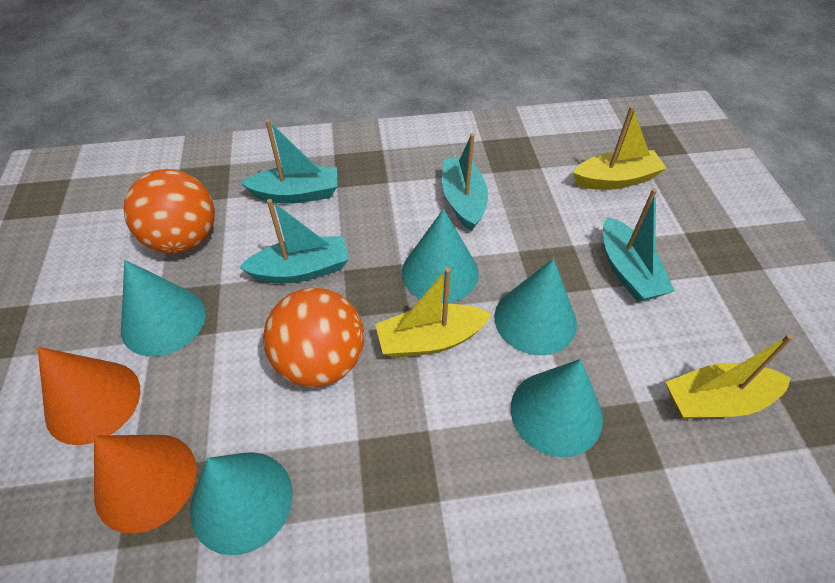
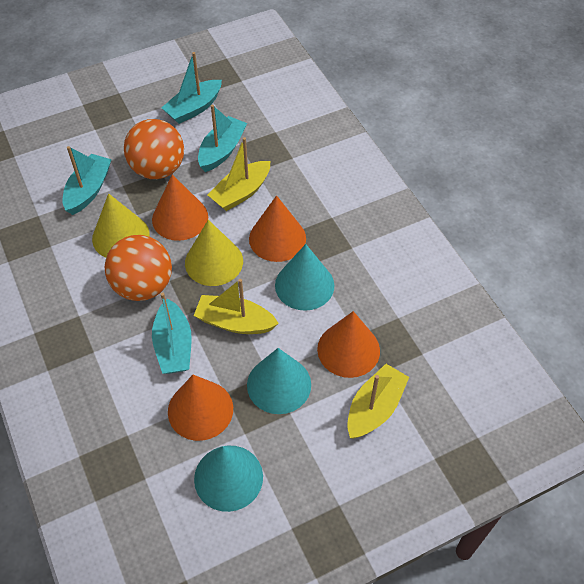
orange cone: [38,347,141,445] [94,435,197,534] = 2 -> [152,174,208,241] [168,375,233,441] [249,195,306,262] [317,311,380,378] = 4
turquoise cone: [121,260,206,357] [190,452,293,555] [402,209,479,304] [494,259,577,355] [511,359,603,457] = 5 -> [194,446,263,512] [247,348,311,414] [275,244,335,311] = 3
yellow cone: none = 0 -> [92,193,150,258] [185,220,243,286] = 2

